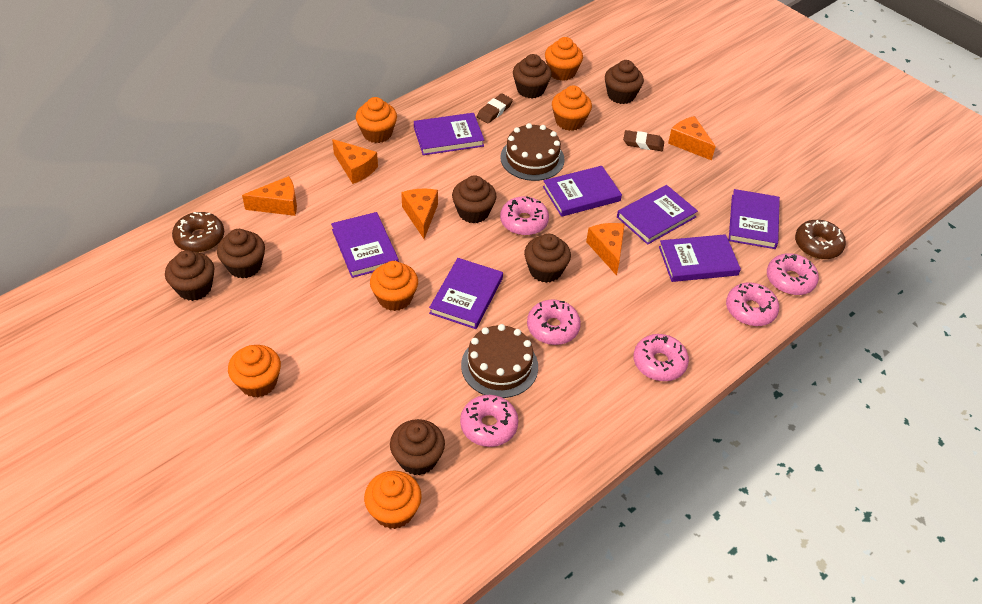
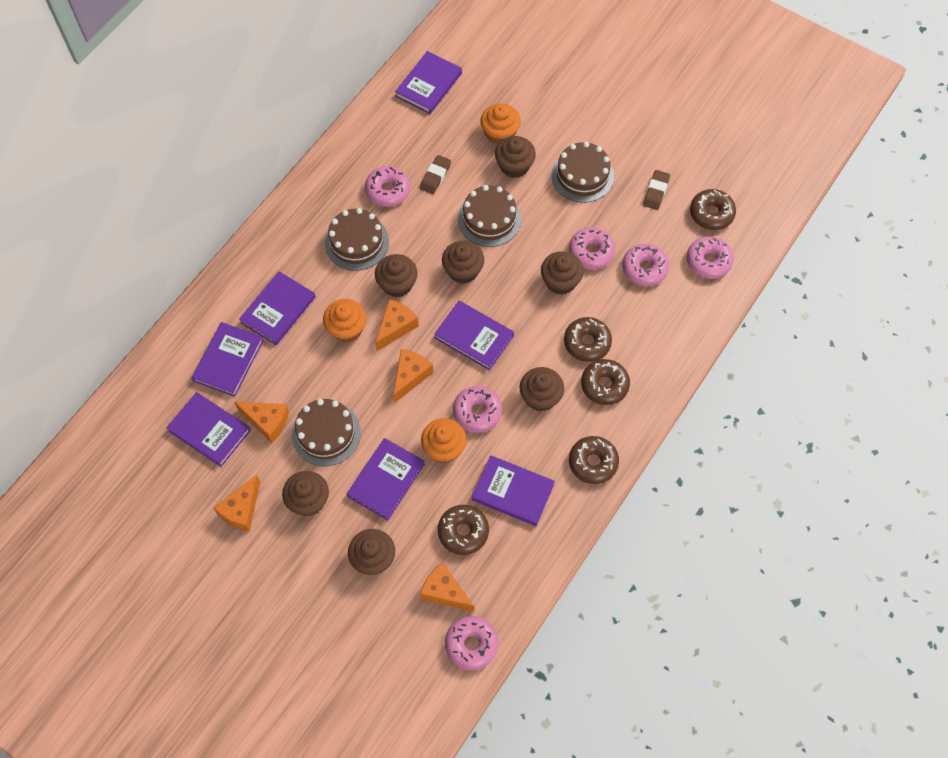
brown cake: [461,324,538,398] [500,123,565,181] = 2 -> [292,399,361,466] [325,208,389,271] [458,185,521,247] [551,142,614,203] = 4
brown donut: [172,212,224,252] [795,220,846,259] = 2 -> [438,505,489,555] [564,317,612,362] [569,436,619,484] [581,359,630,405] [690,189,736,230] = 5
orange cupcake: [228,345,281,397] [356,97,397,143] [364,471,422,529] [370,261,418,311] [545,37,583,81] [552,85,592,131] = 6 -> [323,299,366,343] [421,418,467,463] [480,104,521,145] = 3

